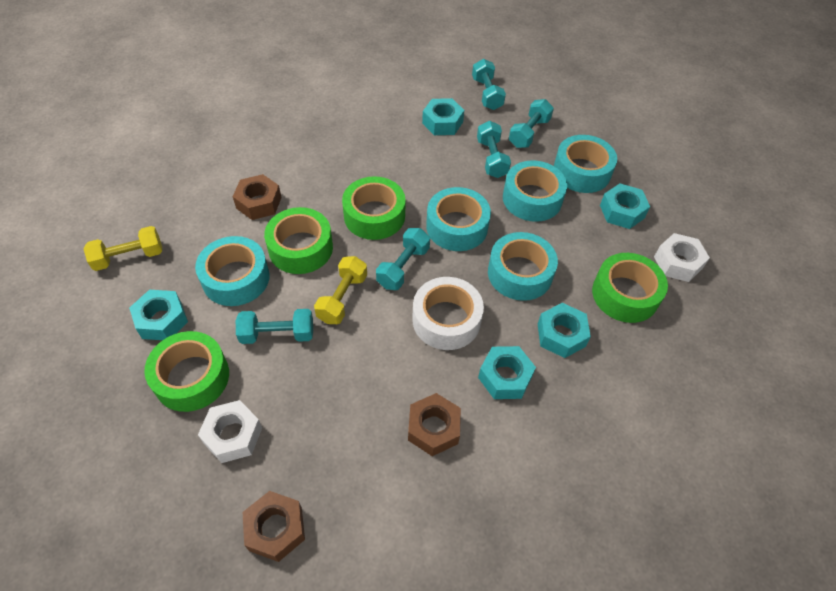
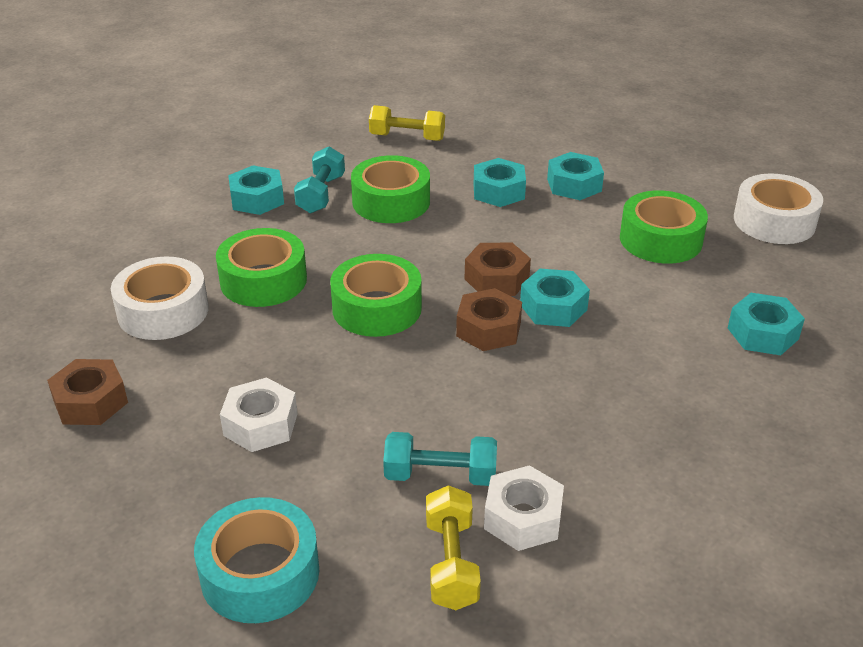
turquoise dumbbell: [236,309,313,344] [376,228,430,290] [472,59,506,110] [477,121,511,178] [509,99,554,148] = 5 -> [294,147,345,213] [383,432,497,486] = 2
turquoise tape: [195,236,269,306] [426,187,491,251] [488,232,558,301] [503,160,567,222] [554,135,617,193] = 5 -> [194,497,319,623] = 1
white tape: [412,277,484,350] = 1 -> [111,257,209,340] [734,174,823,244] = 2

